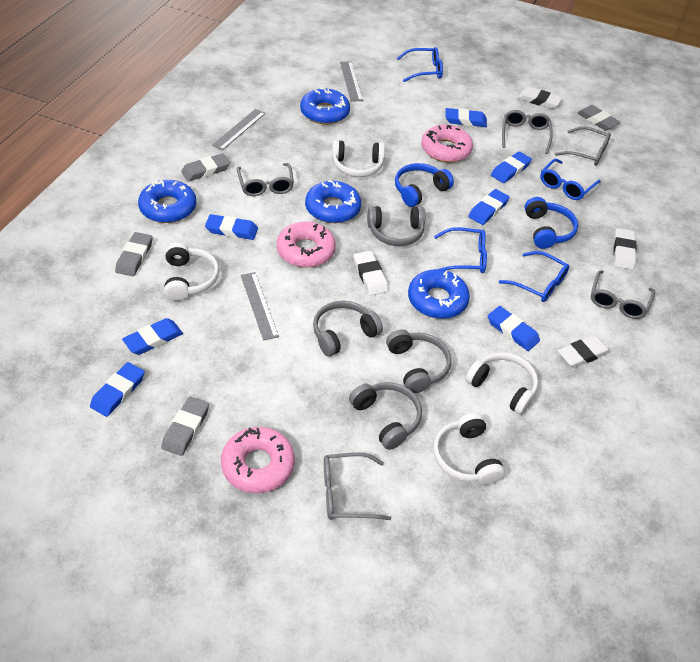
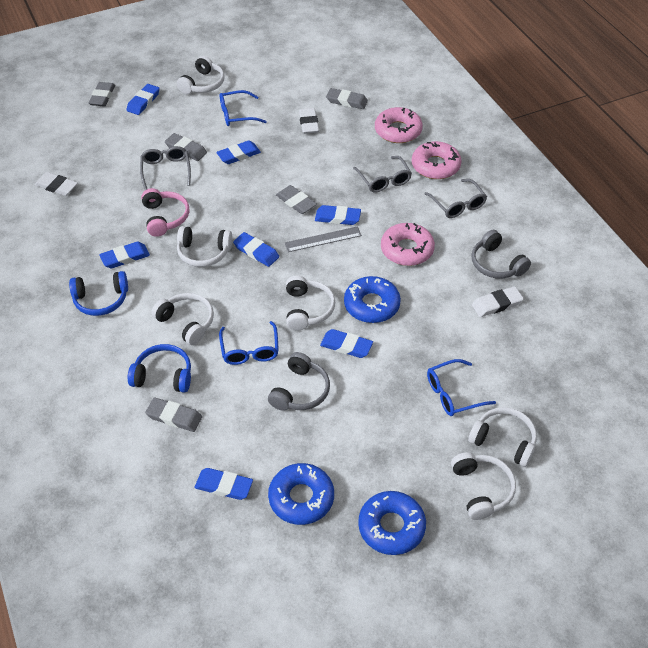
blue donut: [138,180,196,223] [300,88,350,124] [305,180,361,223] [408,269,470,319] = 4 -> [268,463,334,525] [344,276,401,323] [358,491,426,555] = 3
blue glasses: [397,47,443,82] [434,227,487,273] [499,251,569,302] [540,159,601,200] = 4 -> [219,321,279,365] [220,90,267,126] [427,359,496,416] = 3
grey eraser: [115,232,153,276] [161,397,209,456] [181,153,230,181] [577,105,621,130] = 4 -> [88,82,115,106] [145,397,202,432] [165,133,207,161] [276,185,317,214] [326,88,368,109] = 5
grey glasses: [237,163,294,196] [324,452,391,520] [502,110,553,154] [555,126,611,166] [591,270,655,319] = 5 -> [140,146,191,190] [353,156,412,193] [424,179,487,218] = 3
grey headphones: [313,301,383,356] [349,382,422,450] [367,206,425,246] [386,329,451,393] = 4 -> [268,352,330,411] [471,230,531,279] = 2
grey ruler: [212,109,266,150] [241,272,279,341] [340,61,363,102] = 3 -> [285,226,362,252] = 1
pink headphones: none = 0 -> [141,188,189,237] = 1
white eraser: [353,251,388,295] [518,87,562,109] [558,335,611,368] [613,228,636,270] = 4 -> [35,172,78,196] [299,108,319,134] [472,286,524,317] = 3
white headphones: [164,243,219,301] [332,140,385,177] [433,413,505,485] [466,353,538,415] = 4 -> [152,293,214,345] [177,56,225,94] [177,226,233,267] [286,275,335,331] [451,452,516,520] [468,407,537,467] = 6

